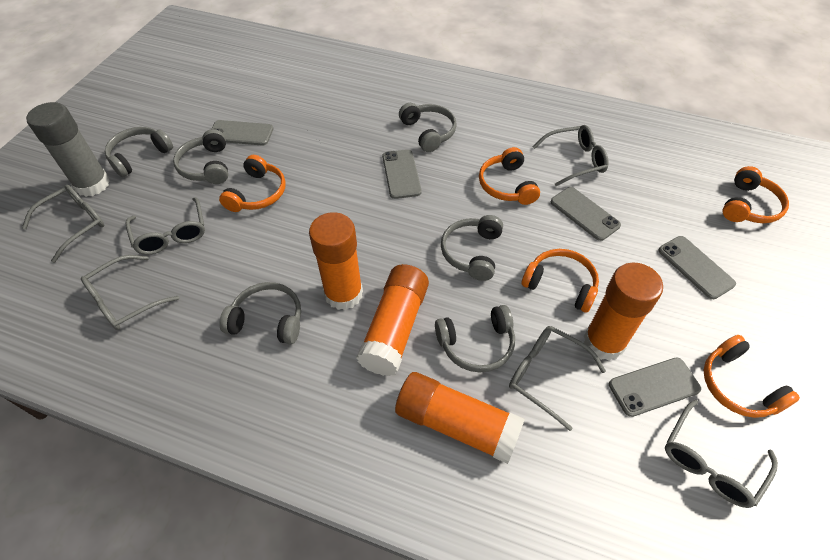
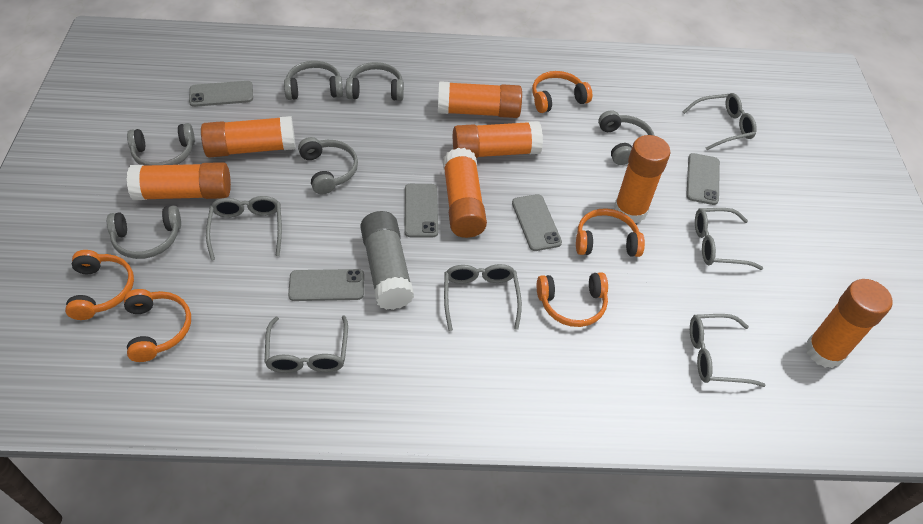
orange glue stick: [309,212,363,310] [356,264,429,376] [395,372,525,464] [584,262,663,361] = 4 -> [127,162,231,200] [201,116,296,158] [438,81,522,118] [443,148,487,238] [453,121,543,158] [614,135,671,223] [805,279,893,368] = 7

